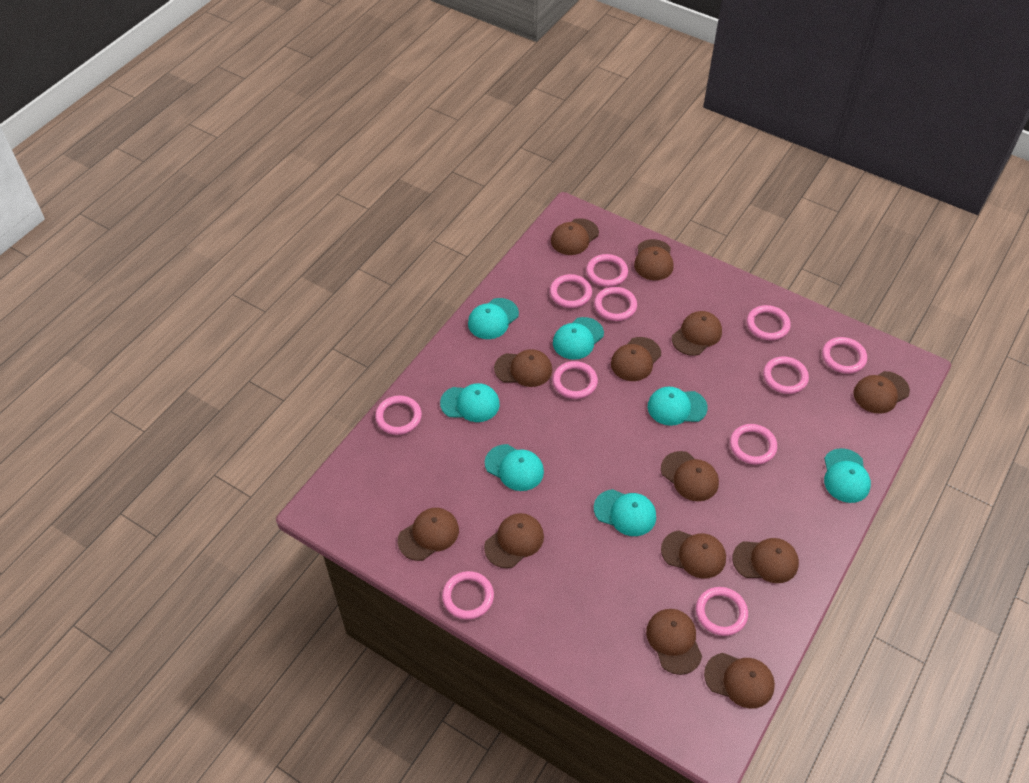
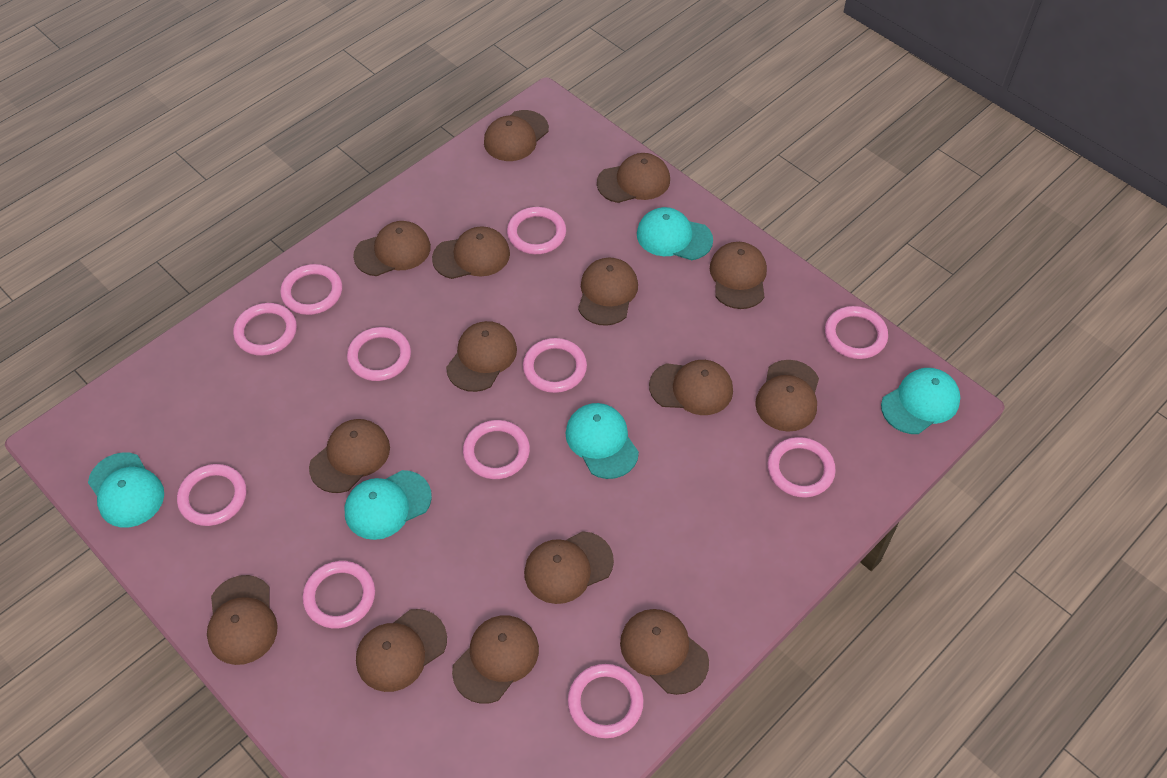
brown cap: [398,508,459,561] [484,513,544,568] [494,349,552,387] [551,218,599,255] [611,337,661,381] [634,239,674,280] [646,609,702,675] [661,451,719,501] [661,530,726,579] [672,311,722,356] [704,653,775,709] [732,538,799,583] [853,371,910,414] = 13 -> [207,575,278,665] [309,419,390,493] [353,221,431,276] [356,609,447,692] [432,226,510,279] [446,321,517,392] [452,615,539,704] [484,110,549,161] [524,531,614,604] [578,257,638,326] [597,153,670,203] [620,609,709,695] [649,360,733,415] [710,242,767,309] [755,360,819,432] = 15
turquoise cap: [440,383,500,422] [468,298,519,339] [485,444,544,491] [553,317,604,360] [594,489,656,536] [648,387,708,426] [824,448,871,503] = 7 -> [88,452,164,528] [345,470,432,540] [565,403,639,479] [637,207,713,260] [881,368,961,434] = 5

